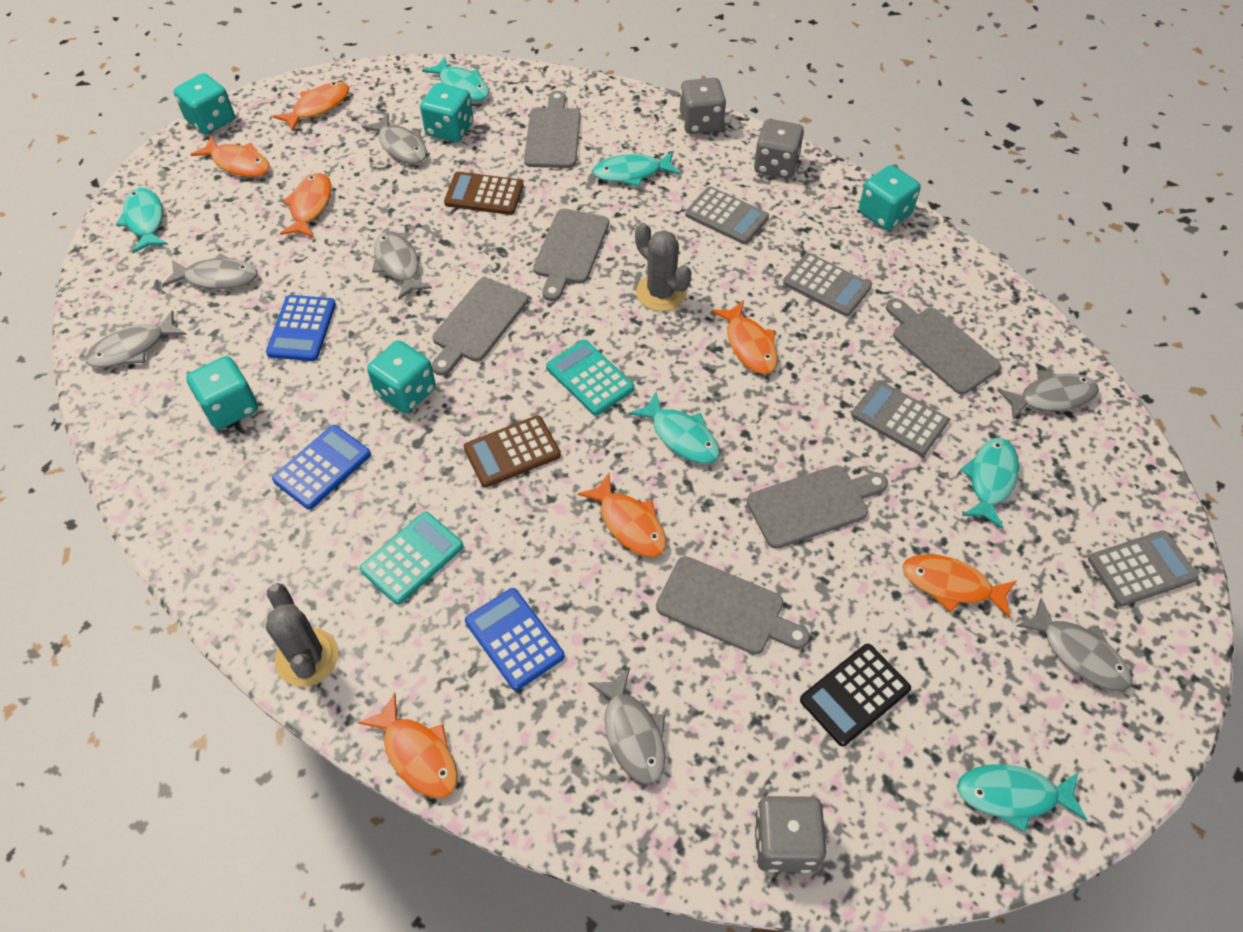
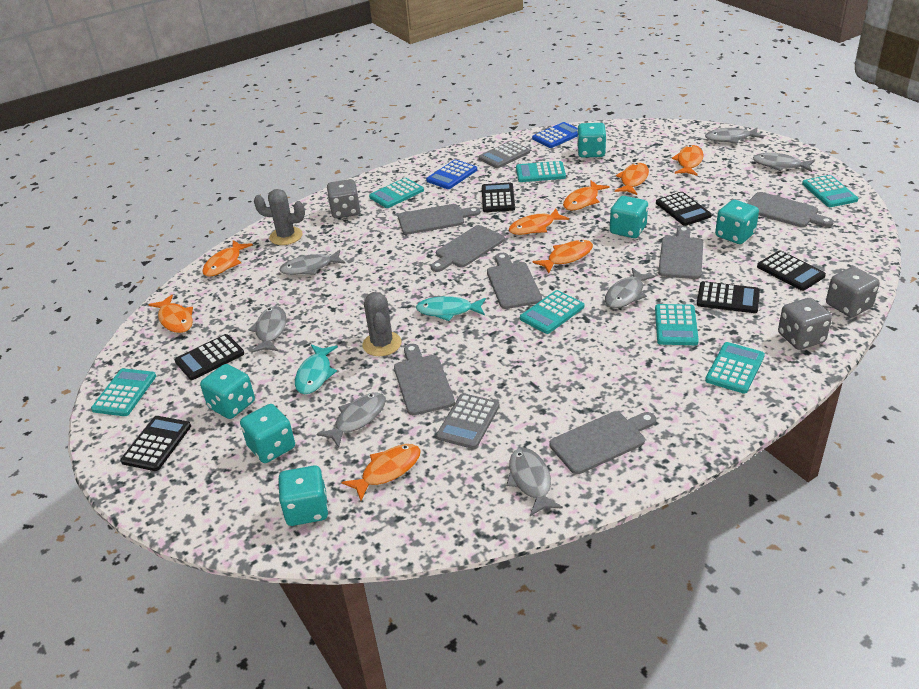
black calculator: [800,644,911,746] = 1 -> [120,416,191,471] [175,334,244,380] [482,183,515,212] [656,192,712,226] [697,281,760,313] [757,251,826,291] = 6
blue calculator: [266,295,336,361] [272,425,371,510] [465,588,565,691] = 3 -> [426,160,477,189] [532,122,578,148] = 2
brown calculator: [444,171,523,215] [464,415,561,487] = 2 -> none = 0
grey calculator: [685,187,769,244] [783,253,872,317] [851,380,949,456] [1088,530,1198,606] = 4 -> [436,393,500,449] [478,141,530,168] = 2
grey cutting board: [432,278,528,376] [524,91,580,168] [533,209,609,301] [656,556,810,654] [747,465,888,549] [886,298,1001,394] = 6 -> [394,344,455,415] [398,204,480,235] [431,225,505,272] [487,253,542,309] [550,412,656,474] [658,226,703,279] [747,192,834,227] = 7
orange fish: [190,135,270,177] [273,82,349,132] [280,173,331,238] [358,693,458,798] [578,473,667,557] [711,300,778,374] [903,554,1016,618] = 7 -> [148,295,193,333] [202,240,253,276] [342,444,421,501] [508,209,569,235] [533,240,593,273] [563,181,610,211] [615,163,649,195] [672,145,703,176] = 8
turquoise calculator: [360,512,464,605] [546,340,634,416] = 2 -> [91,368,156,416] [369,178,424,208] [516,161,566,182] [520,290,584,334] [655,304,699,345] [705,342,765,394] [802,175,858,207] = 7
turquoise dice: [174,73,235,135] [186,356,258,429] [367,340,436,413] [420,83,473,142] [859,165,921,230] = 5 -> [200,364,255,419] [240,404,295,463] [278,466,328,526] [577,123,606,158] [610,196,648,238] [715,200,759,244] = 6
turquoise fish: [116,188,168,253] [422,57,489,101] [593,151,680,187] [629,392,720,464] [957,764,1087,832] [960,438,1019,529] = 6 -> [295,344,338,394] [416,296,486,321] = 2

